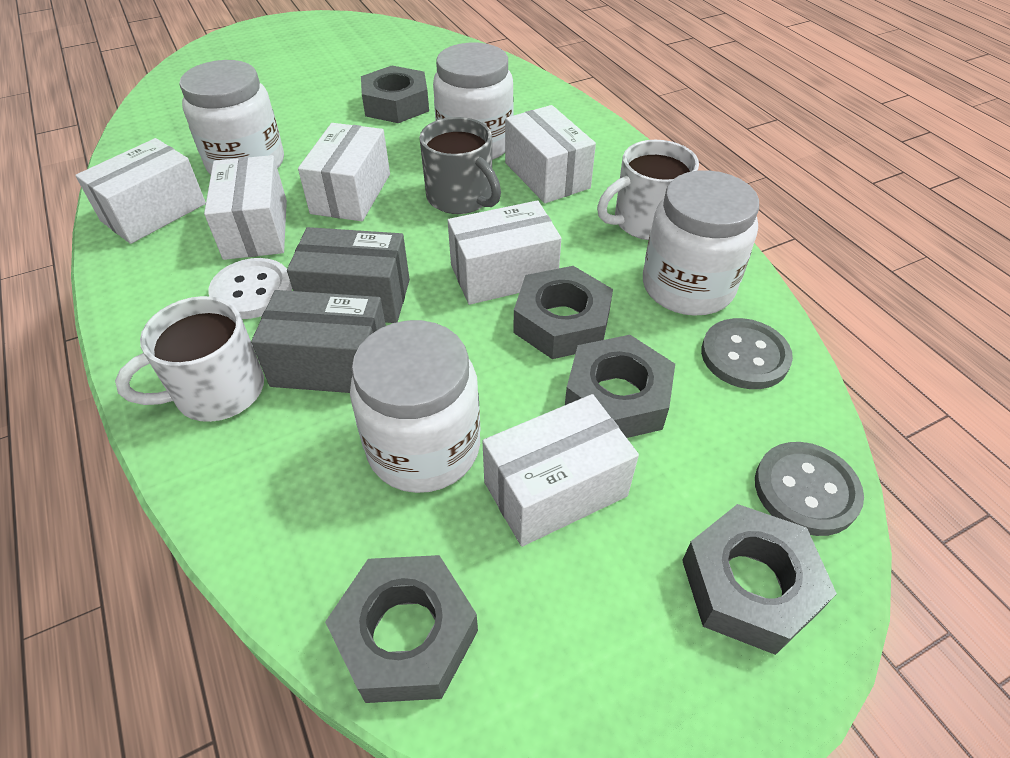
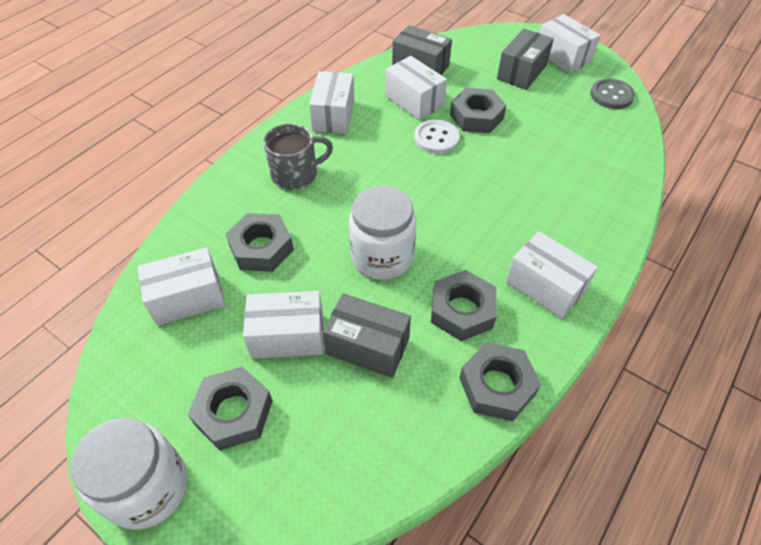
grey box: [251,290,386,393] [287,227,410,323] = 2 -> [323,293,411,378] [392,25,452,75] [497,29,554,90] = 3
grey button: [701,318,793,389] [755,442,864,536] = 2 -> [590,79,635,109] = 1
white jar: [179,60,284,175] [350,320,480,493] [433,43,514,160] [643,170,759,316] = 4 -> [71,418,188,530] [349,186,416,280] = 2
white mug: [115,296,264,422] [597,140,699,240] = 2 -> none = 0

